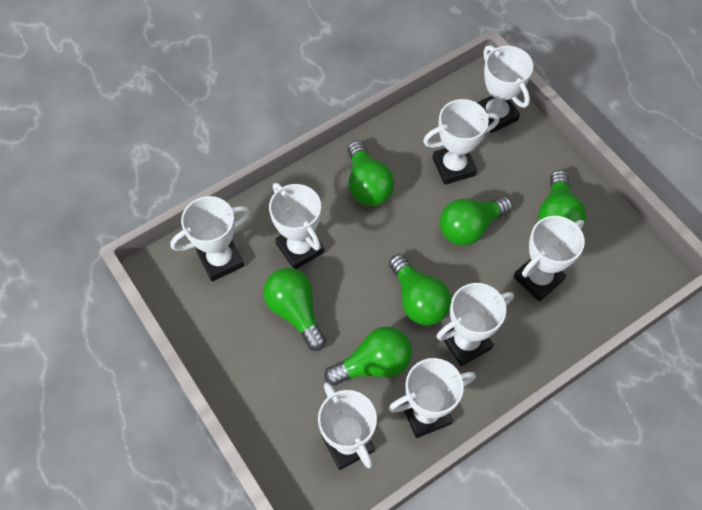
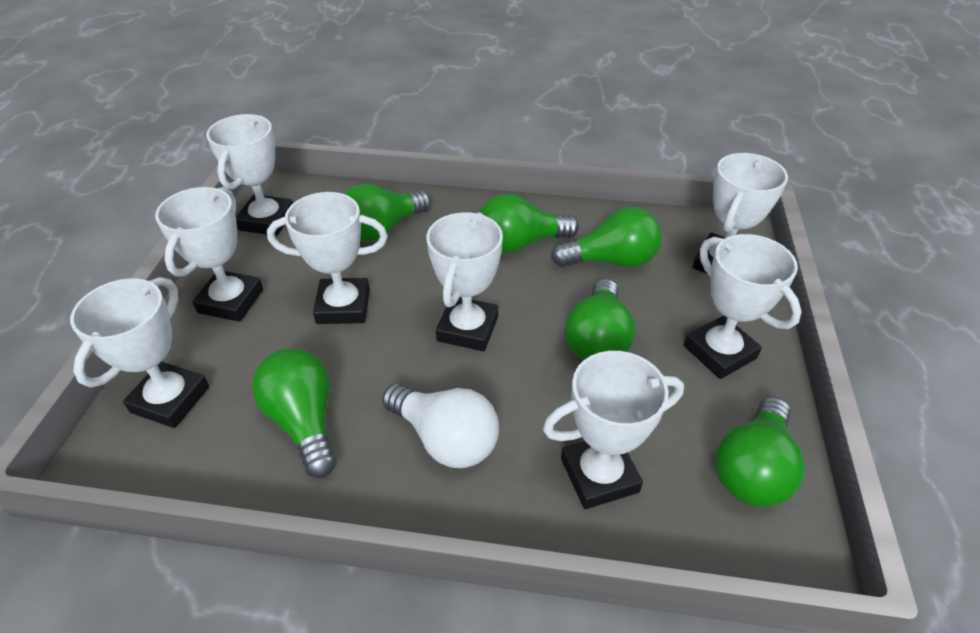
white light bulb: none = 0 -> [382,383,499,468] = 1

